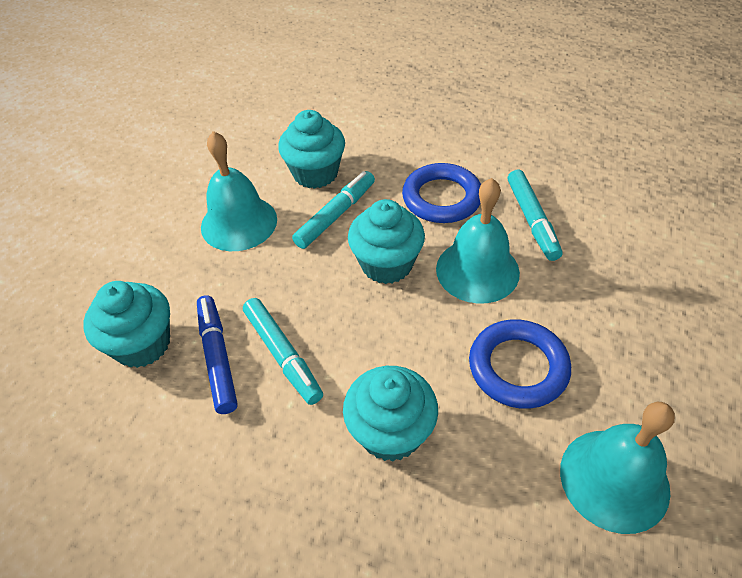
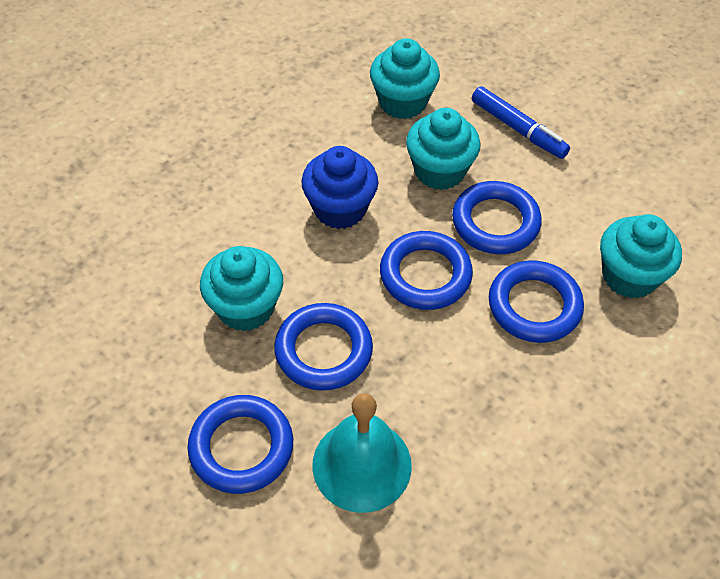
blue cupcake: none = 0 -> [301,146,378,229] = 1
blue ring: [402,163,481,223] [469,319,571,409] = 2 -> [187,395,293,494] [274,303,373,391] [380,231,473,310] [452,181,542,254] [489,261,584,343] = 5
turquoise bell: [201,131,277,251] [436,178,520,304] [560,402,675,534] = 3 -> [312,393,412,513] = 1
turquoise marker: [243,298,323,405] [292,171,375,249] [508,170,562,261] = 3 -> none = 0

